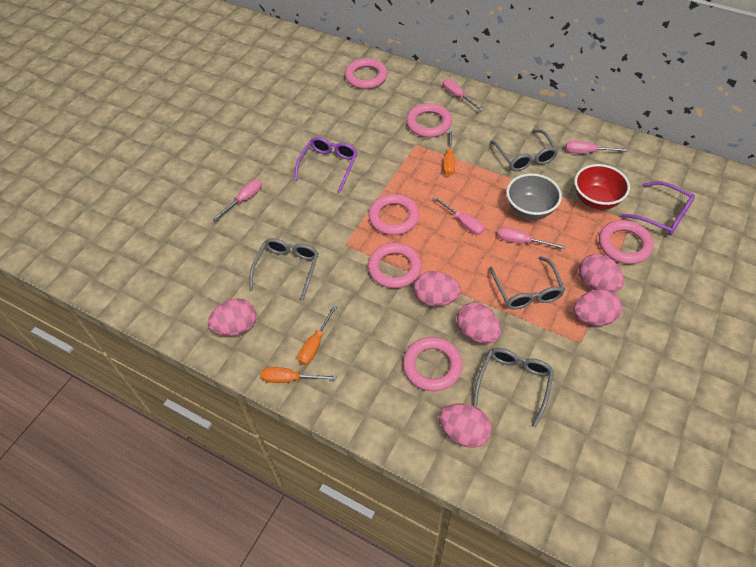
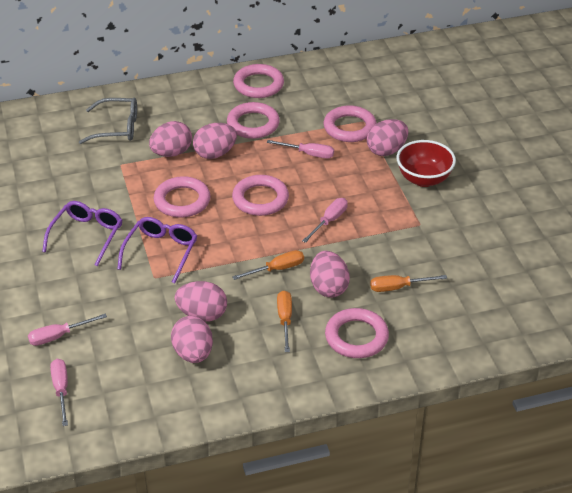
grey bowl: [506,173,562,220] = 1 -> none = 0
grey glasses: [249,238,319,301] [473,348,554,428] [489,256,565,309] [491,129,558,171] = 4 -> [79,98,137,144] = 1
pink screwdriver: [213,179,262,221] [433,196,484,235] [443,79,483,111] [498,227,565,249] [566,141,628,153] = 5 -> [28,314,107,346] [50,359,68,426] [267,140,334,159] [302,198,348,243] = 4

